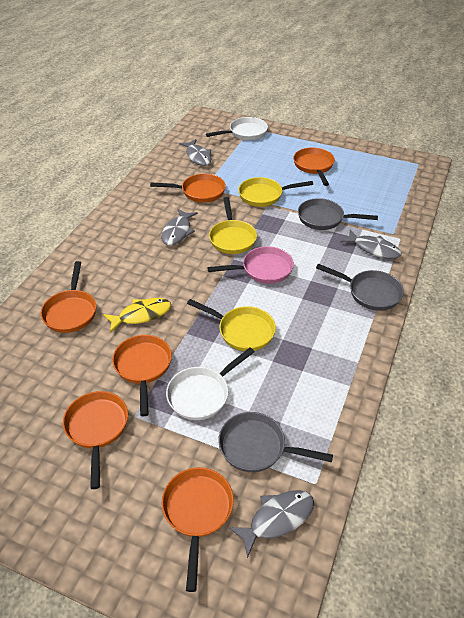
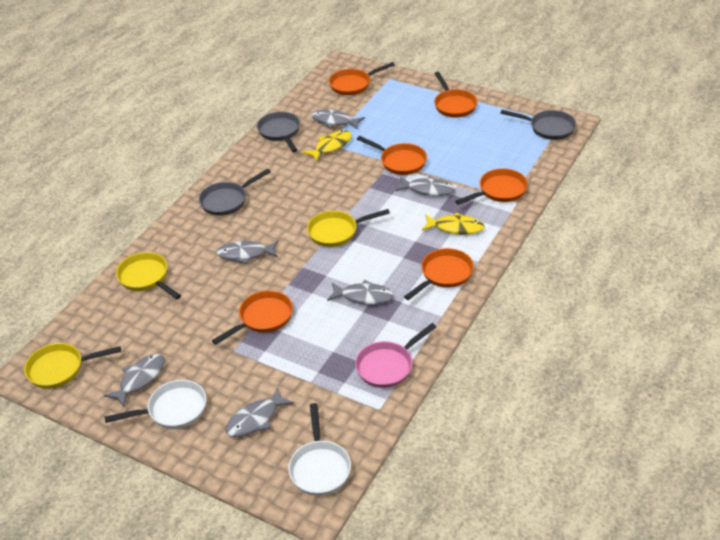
grey fish: [161,209,198,245] [179,139,211,166] [229,490,314,558] [340,229,401,259] = 4 -> [104,354,165,407] [216,241,278,265] [225,388,294,437] [311,109,365,130] [327,280,394,305] [395,176,455,196] = 6
yellow fish: [103,298,171,333] = 1 -> [303,130,352,161] [422,213,484,235] = 2

